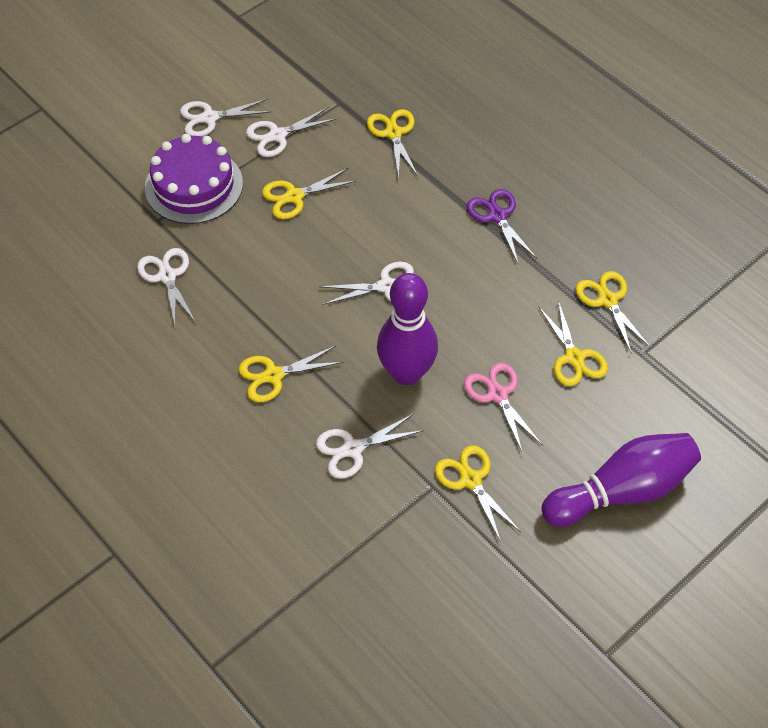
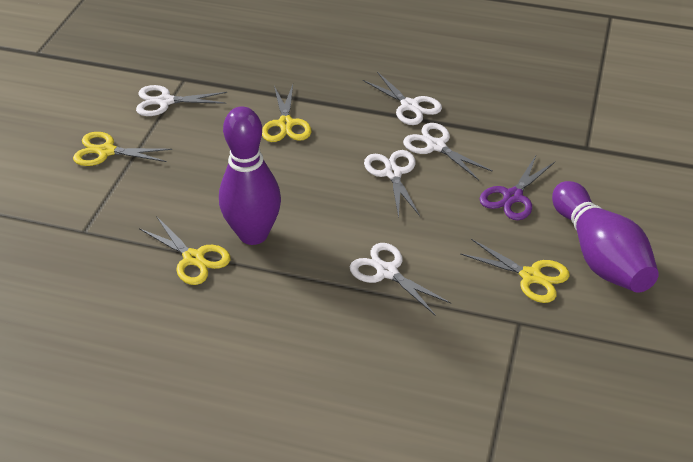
pink scissors: [464,363,543,454] = 1 -> none = 0
purple cake: [145,134,243,224] = 1 -> none = 0
yellow scissors: [238,346,343,402] [262,168,356,219] [367,109,418,179] [435,445,521,542] [538,300,608,386] [575,271,651,354] = 6 -> [73,132,172,166] [139,216,231,285] [262,85,311,142] [460,239,570,303] = 4

